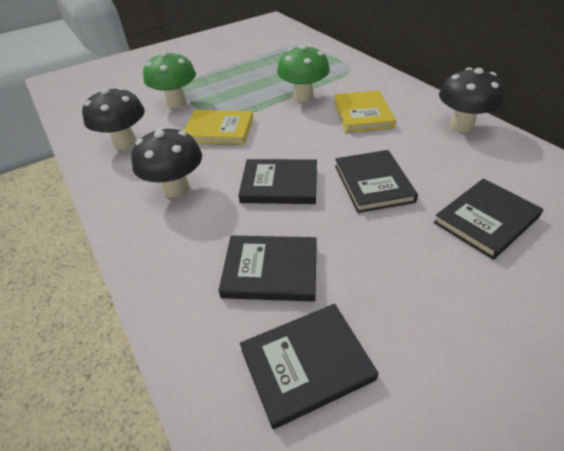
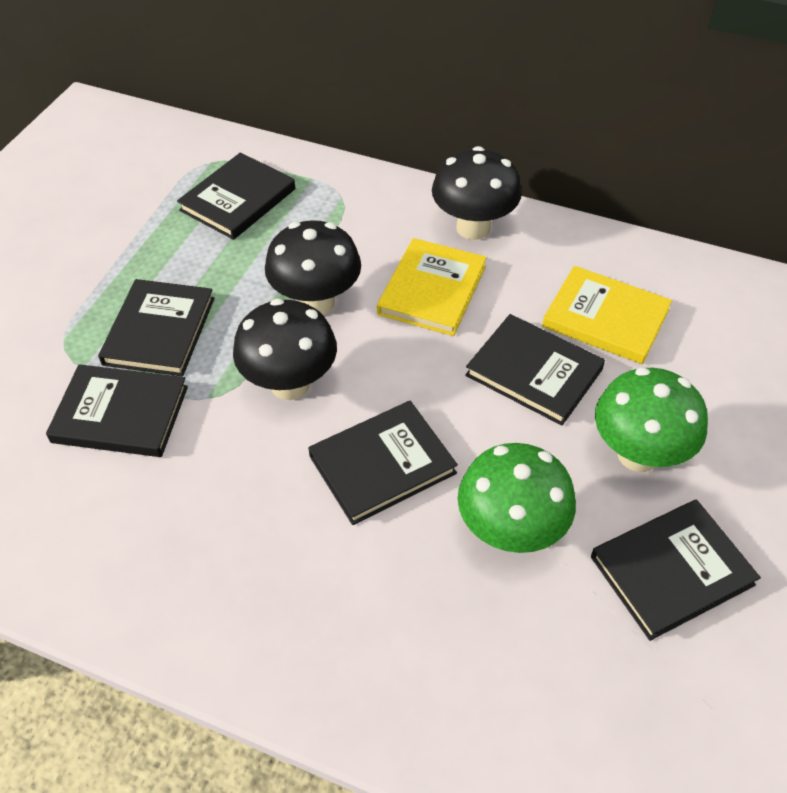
black book: [218,236,317,302] [238,159,317,204] [240,304,378,429] [335,150,418,213] [434,179,543,260] = 5 -> [46,364,188,457] [98,279,214,376] [177,153,295,240] [308,401,458,525] [465,314,605,426] [591,499,761,641] = 6

